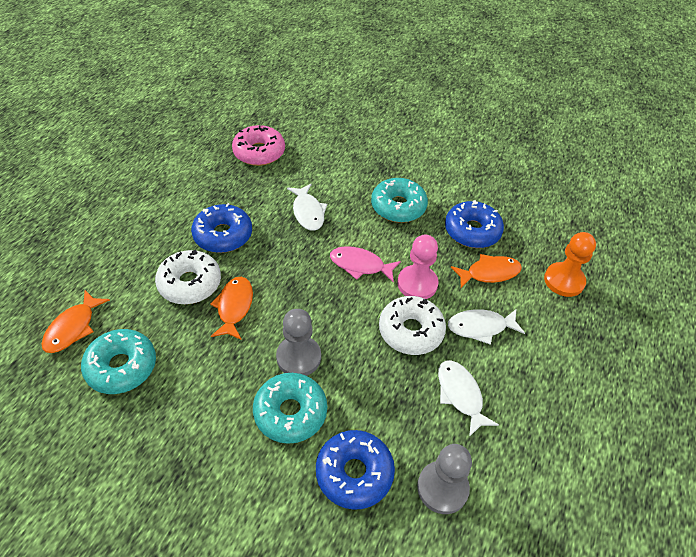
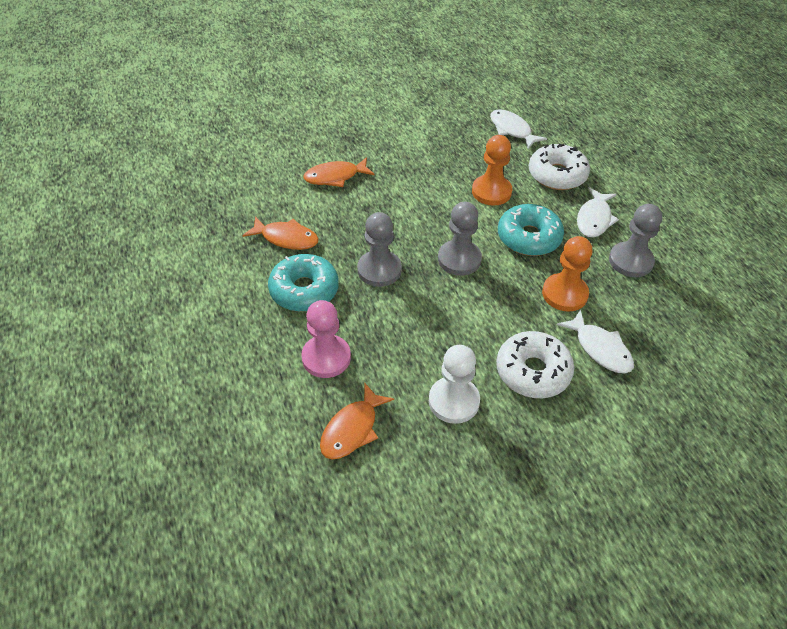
blue donut: [191,203,252,253] [316,430,395,510] [445,200,504,248] = 3 -> none = 0
grey pawn: [276,309,321,376] [417,444,472,514] = 2 -> [357,212,402,287] [438,202,482,276] [609,204,662,277] = 3
orange pawn: [544,232,596,297] = 1 -> [472,135,512,205] [542,236,593,312] = 2
pink donut: [232,125,285,166] = 1 -> none = 0
pink fish: [330,246,401,283] = 1 -> none = 0
turquoise donut: [81,329,156,394] [253,373,327,444] [371,178,428,223] = 3 -> [268,254,339,312] [498,204,564,256] = 2
white pawn: none = 0 -> [429,345,480,424] = 1

